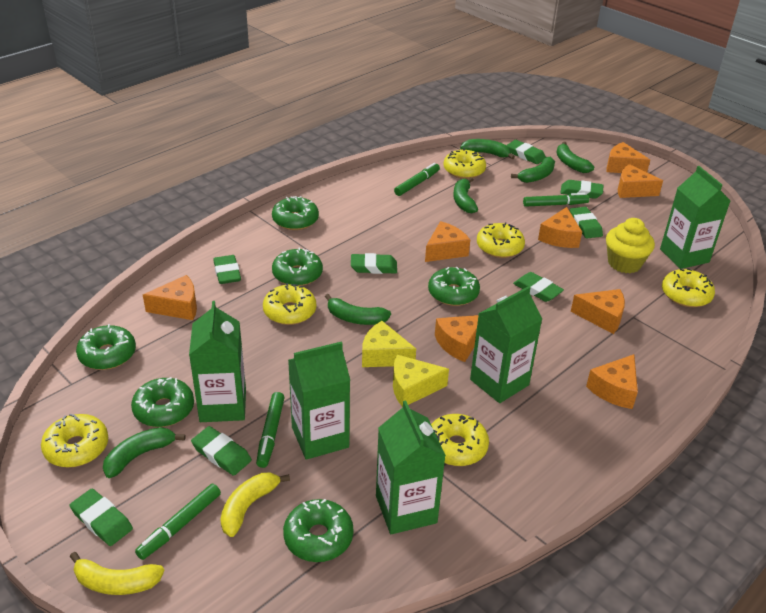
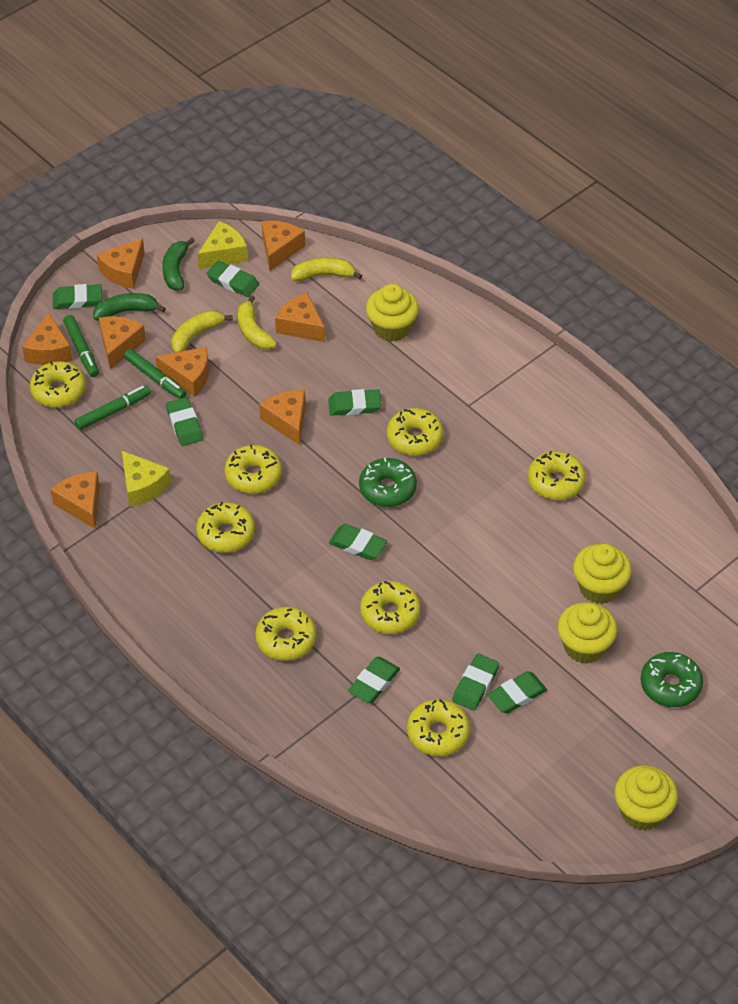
green banana: [103,427,185,478] [325,294,391,325] [453,177,478,213] [460,139,515,159] [511,157,555,183] [556,142,594,173] = 6 -> [93,293,166,320] [162,238,195,291] = 2
green carton: [189,301,246,422] [288,341,350,460] [376,401,446,534] [470,286,542,403] [660,166,730,269] = 5 -> none = 0
green donut: [76,324,136,370] [131,377,194,427] [272,196,319,230] [272,248,323,286] [283,499,353,562] [428,267,480,306] = 6 -> [359,458,417,507] [640,652,703,707] = 2
green marker: [135,484,221,560] [256,392,285,468] [394,163,440,196] [523,193,589,207] = 4 -> [63,315,99,377] [74,385,151,430] [124,349,186,399] = 3
yellow banana: [70,552,165,595] [220,473,290,537] = 2 -> [171,311,233,353] [238,295,277,350] [291,258,362,281] = 3
yellow cupcake: [606,218,655,273] = 1 -> [366,284,419,342] [558,602,617,664] [573,544,632,604] [614,765,678,831] = 4
yellow donut: [41,413,108,468] [263,283,316,325] [431,414,489,466] [444,148,486,179] [477,222,525,258] [662,268,715,307] = 6 -> [30,361,86,408] [196,502,255,553] [225,444,282,494] [255,607,317,661] [360,581,421,634] [387,408,443,456] [407,699,470,756] [528,451,586,500] = 8

